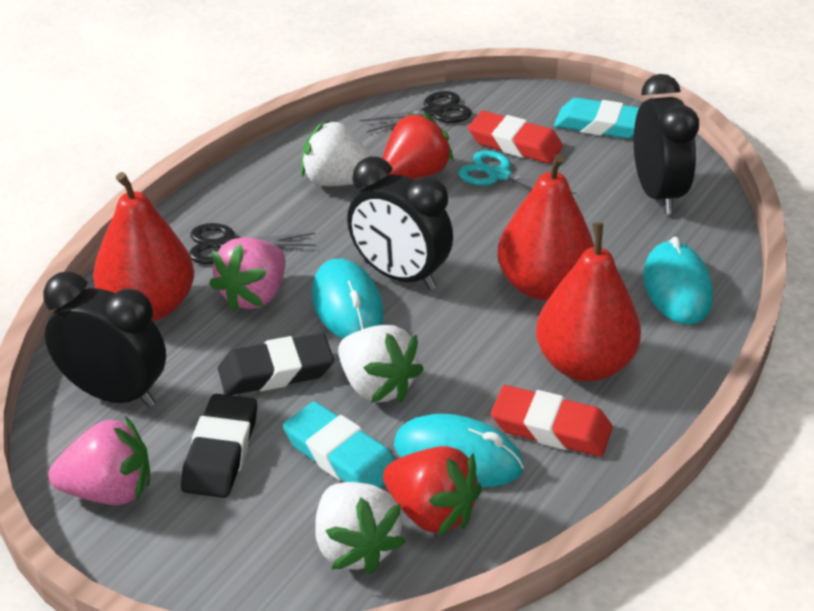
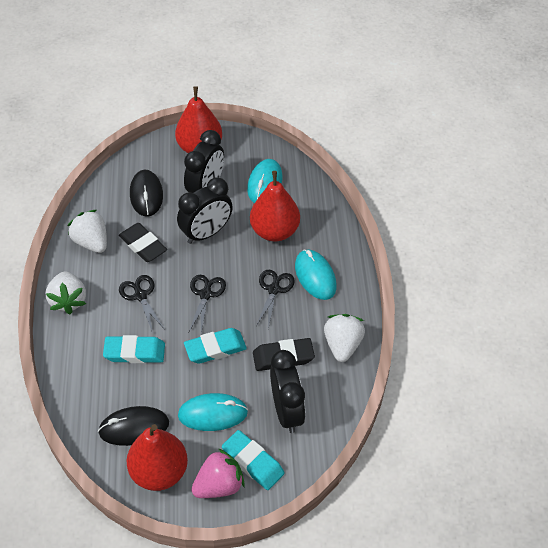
black mouse: none = 0 -> [98,406,169,446] [130,170,163,217] = 2
black scissors: [189,223,316,264] [359,91,472,132] = 2 -> [119,275,164,333] [188,275,226,333] [256,270,295,329] = 3
pink strawberry: [48,416,150,505] [209,237,286,312] = 2 -> [191,448,245,498] = 1
red eraser: [468,111,563,164] [491,385,613,457] = 2 -> none = 0
red strawberry: [382,113,454,179] [383,446,482,536] = 2 -> none = 0
turquoise eraser: [283,402,395,488] [554,98,639,139] = 2 -> [103,335,165,363] [184,328,247,364] [222,430,285,490] = 3
turquoise scissors: [458,150,576,194] = 1 -> none = 0

